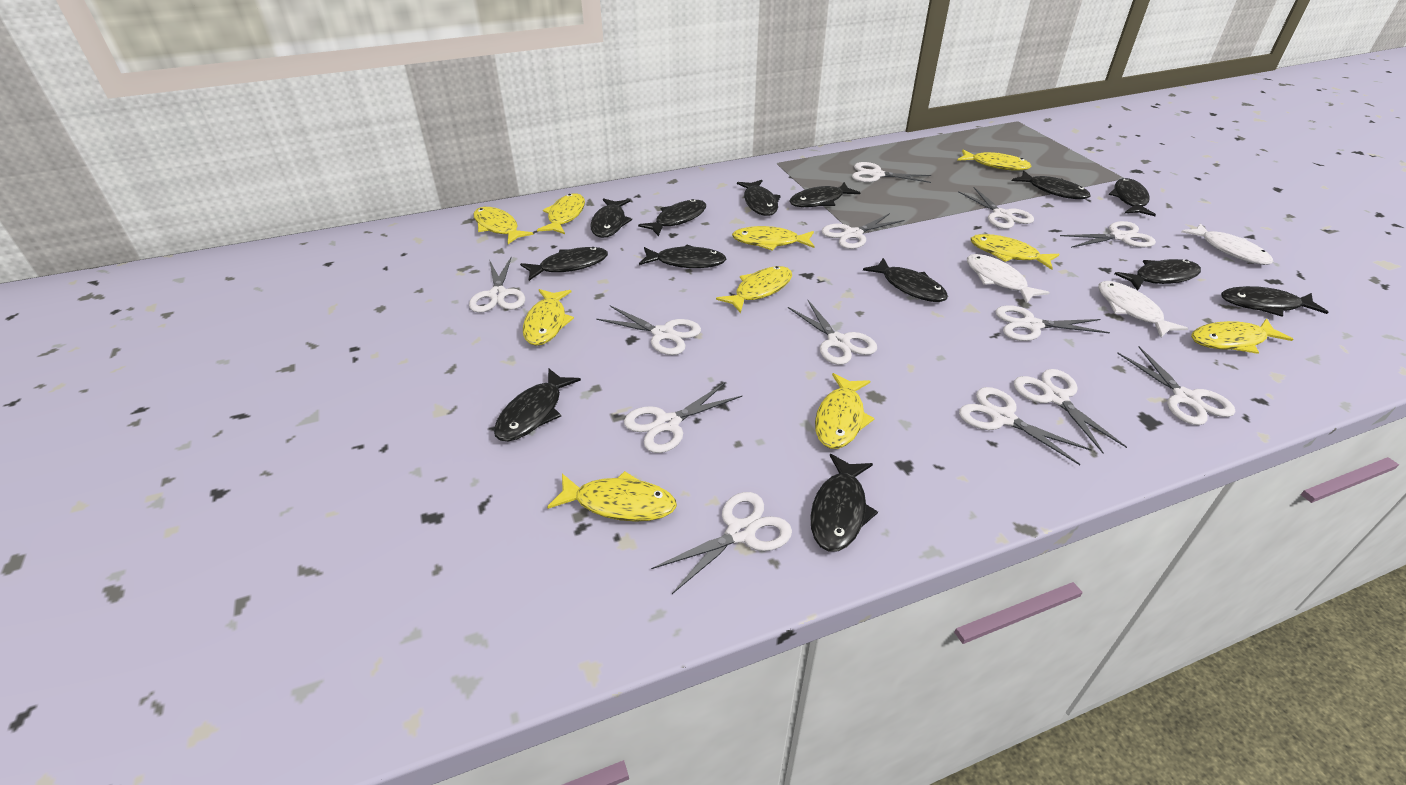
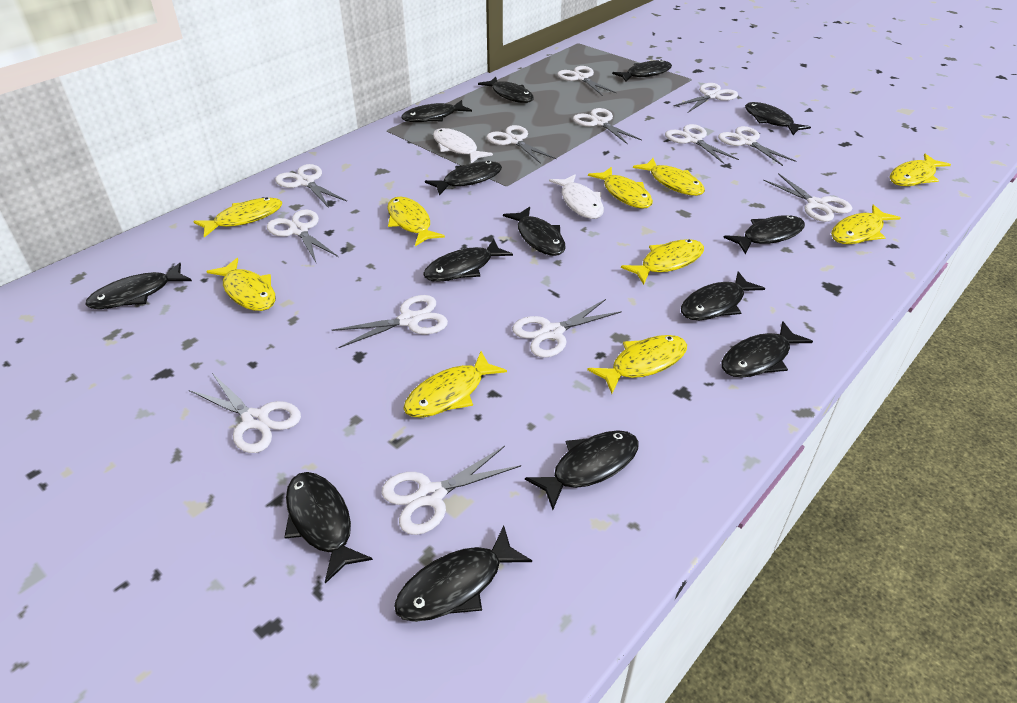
black fish: [494,368,581,441] [520,247,608,281] [590,198,632,238] [638,199,706,236] [639,245,726,268] [737,180,781,216] [789,182,860,207] [810,454,878,552] [863,258,948,302] [1012,171,1091,199] [1109,178,1156,216] [1115,259,1201,291] [1221,286,1328,317] = 13 -> [85,263,192,309] [284,472,373,584] [394,526,532,622] [401,100,472,122] [423,239,513,282] [425,161,502,195] [478,77,534,103] [503,207,566,256] [525,430,639,510] [612,60,672,82] [681,271,765,320] [722,321,813,378] [723,215,805,254] [745,102,811,135] = 14
white fish: [967,254,1050,304] [1098,281,1188,338] [1181,223,1273,265] = 3 -> [433,128,493,163] [549,174,604,219] = 2

